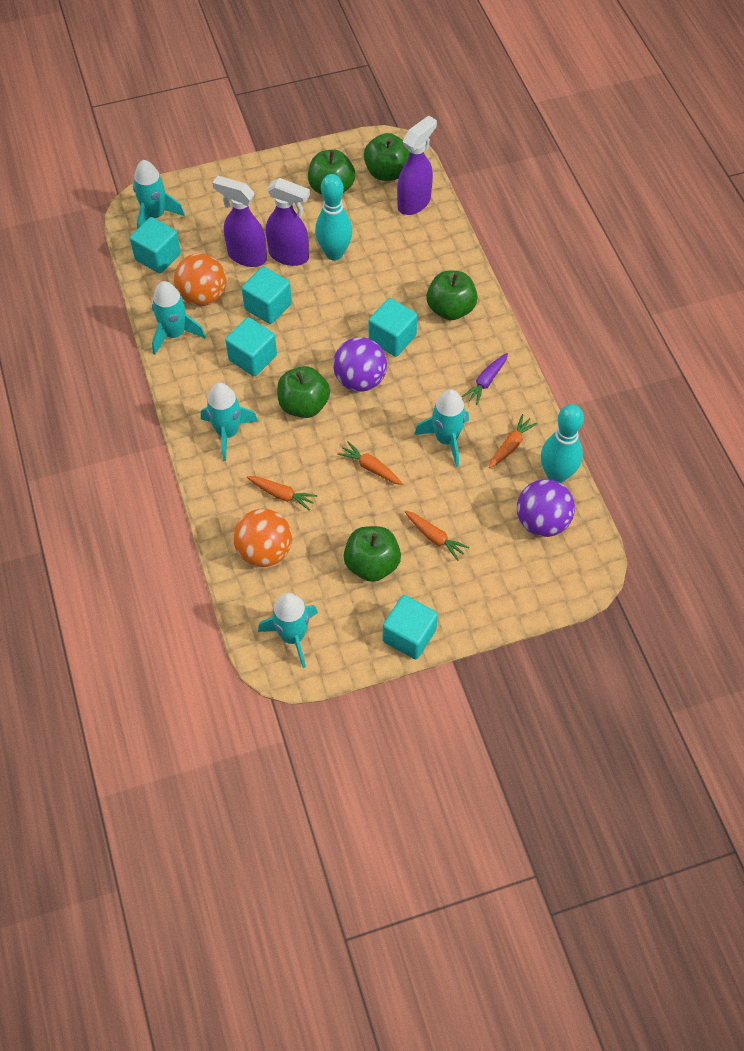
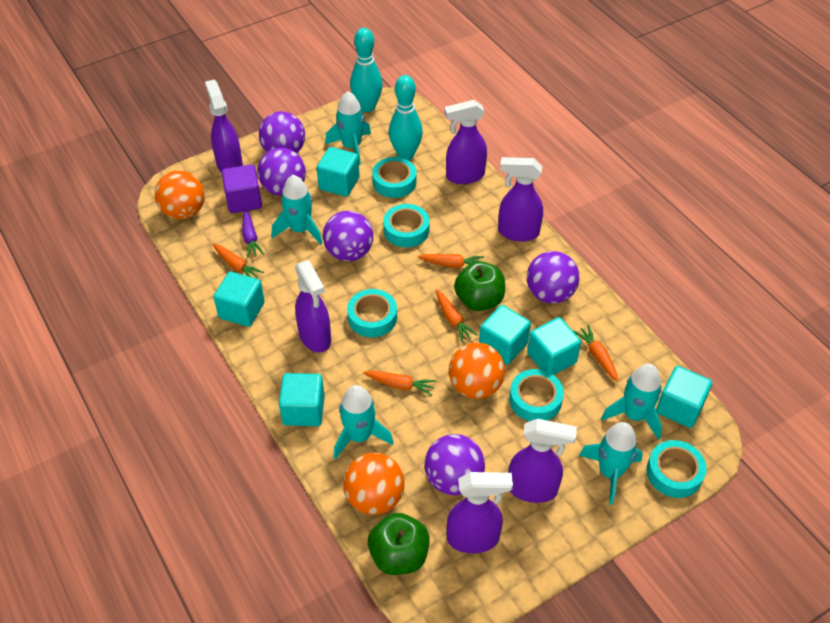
green apple: [277,366,330,418] [308,150,355,195] [344,526,401,582] [364,133,410,181] [427,271,478,320] = 5 -> [368,513,430,575] [454,261,505,311] = 2
orange ball: [174,253,226,306] [233,509,292,567] = 2 -> [155,170,205,220] [343,453,405,515] [449,342,505,399] = 3
orange carrot: [247,476,317,511] [337,441,403,485] [404,510,469,561] [489,414,538,468] = 4 -> [212,244,264,278] [363,370,436,396] [418,254,485,268] [436,290,478,342] [573,325,619,382] = 5
purple ball: [333,337,387,392] [517,479,575,537] = 2 -> [257,148,306,196] [259,111,305,153] [323,211,373,261] [424,434,485,495] [527,251,580,304] = 5
purple cube: none = 0 -> [222,164,262,213] = 1
purple spray bottle: [212,176,267,267] [266,178,310,266] [397,116,437,215] = 3 -> [205,80,243,173] [295,260,331,353] [444,100,487,184] [447,472,513,553] [498,157,543,242] [508,419,577,503] = 6
turquoise cube: [130,217,181,273] [225,317,277,376] [242,266,292,324] [369,298,417,357] [383,595,438,659] = 5 -> [213,272,265,327] [279,373,325,426] [317,147,360,197] [479,305,531,365] [527,317,581,375] [656,366,712,428] = 6
turquoise tape: none = 0 -> [347,289,397,338] [372,157,417,198] [383,204,430,247] [509,369,564,421] [646,440,707,498] = 5

